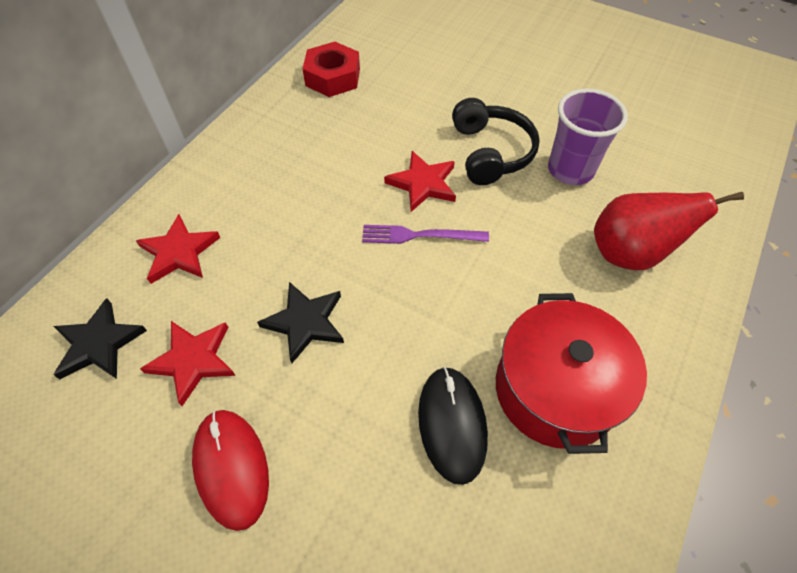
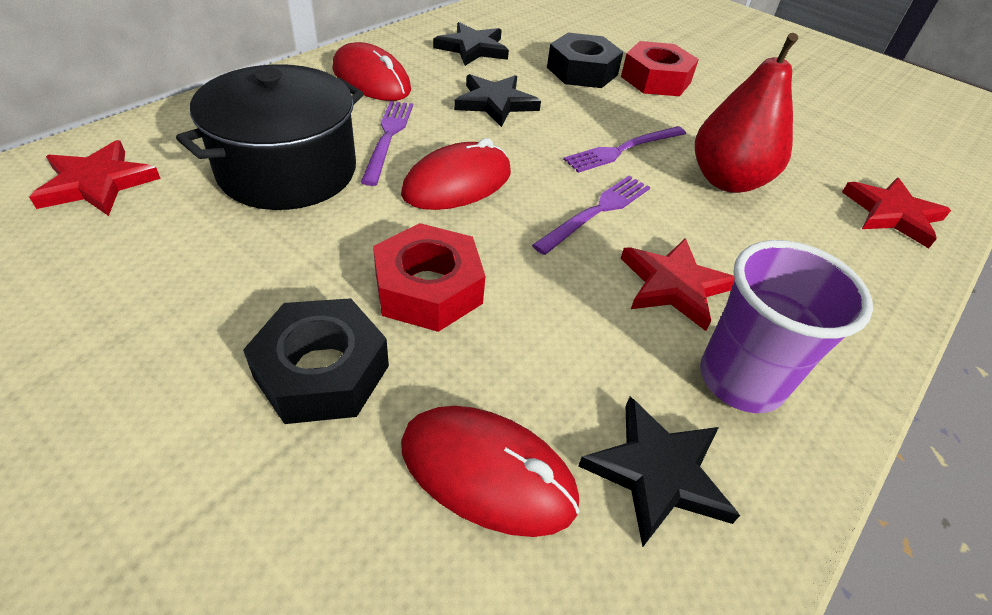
black headphones: [452,98,540,185] = 1 -> none = 0
black mouse: [418,367,488,485] = 1 -> none = 0
black nut: none = 0 -> [243,298,389,424] [547,33,623,88] = 2
black pot: none = 0 -> [176,64,364,210] = 1
black star: [54,298,147,379] [257,282,344,363] = 2 -> [433,22,509,66] [454,74,541,127] [578,397,740,547] = 3
purple fork: [362,225,489,244] = 1 -> [361,101,413,186] [532,176,650,255] [563,126,686,173] = 3
red mouse: [192,410,269,531] = 1 -> [332,42,411,101] [401,138,511,210] [401,406,580,537] = 3
red nut: [302,42,360,97] = 1 -> [373,223,485,332] [621,41,699,96] = 2
red pot: [496,293,647,454] = 1 -> none = 0

